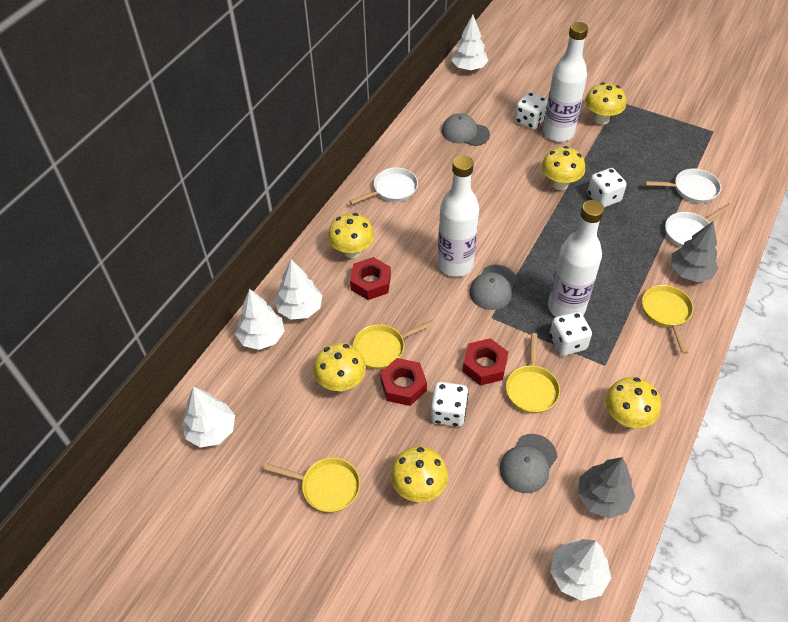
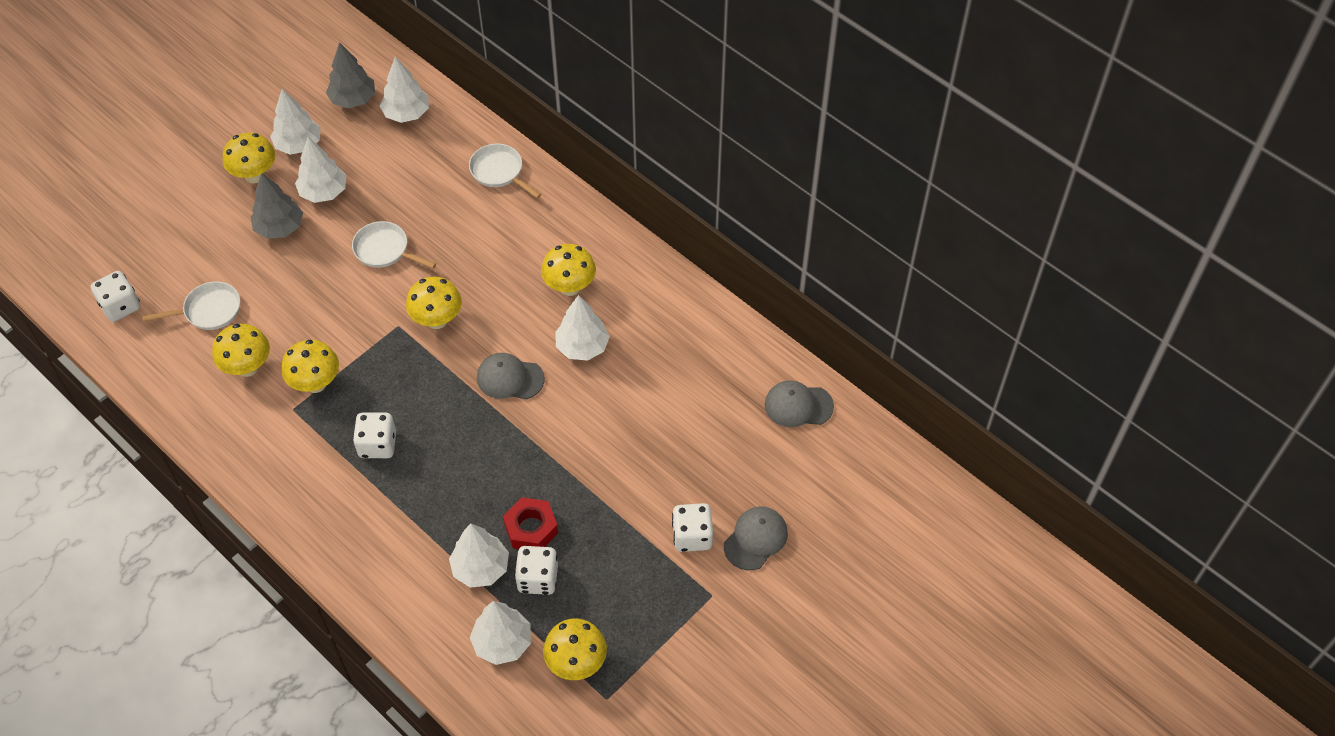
red nut: [350,257,391,300] [380,358,427,406] [463,338,508,386] = 3 -> [503,497,558,549] = 1
white bottle: [438,156,479,277] [543,22,588,142] [548,200,604,317] = 3 -> none = 0
white tree: [182,386,235,447] [235,289,284,350] [275,259,322,319] [451,15,488,70] [550,539,611,601] = 5 -> [270,89,321,155] [295,137,346,203] [380,57,429,123] [449,523,509,588] [470,601,531,665] [555,295,610,361] = 6
yellow pan: [264,458,360,513] [353,320,435,369] [506,333,560,413] [642,285,693,354] = 4 -> none = 0

